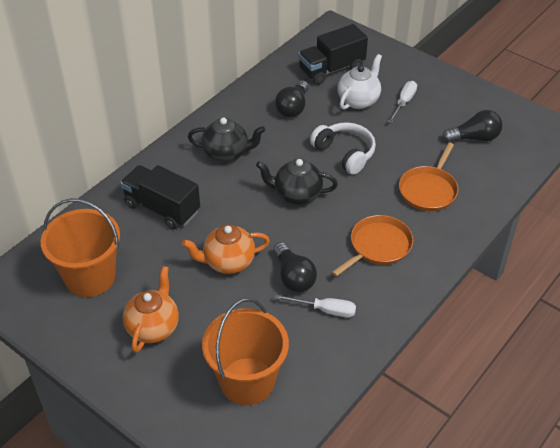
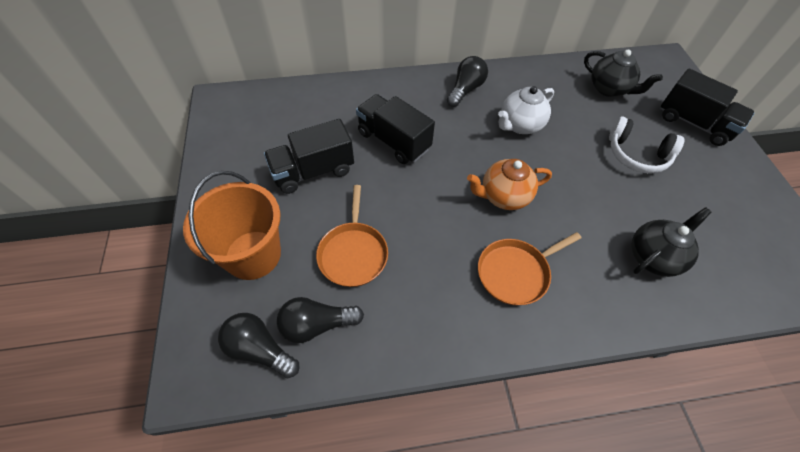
black truck: [120,165,200,229] [298,24,368,85] = 2 -> [264,119,354,194] [356,94,435,164] [660,69,754,146] = 3
orange bucket: [41,198,120,297] [202,298,289,405] = 2 -> [183,171,281,280] = 1
orange teapot: [123,266,179,353] [182,224,270,274] = 2 -> [467,159,552,210] = 1
white screwdriver: [274,294,356,317] [388,81,417,123] = 2 -> none = 0

